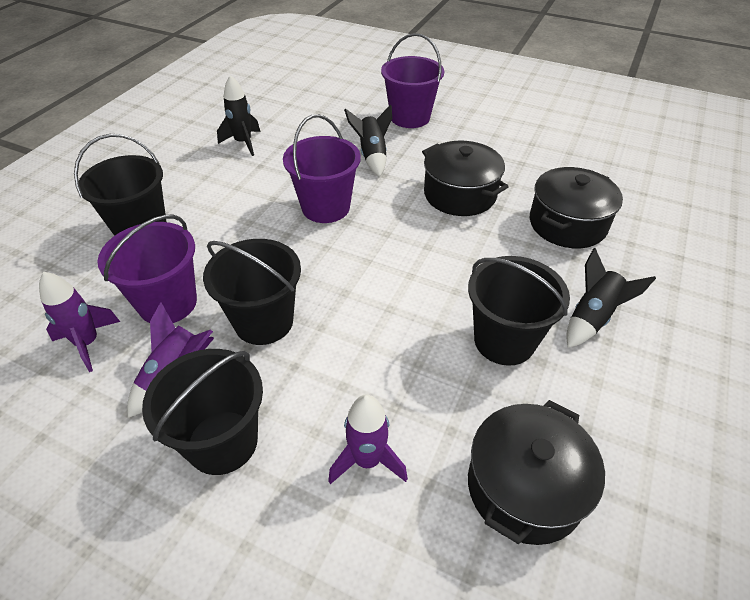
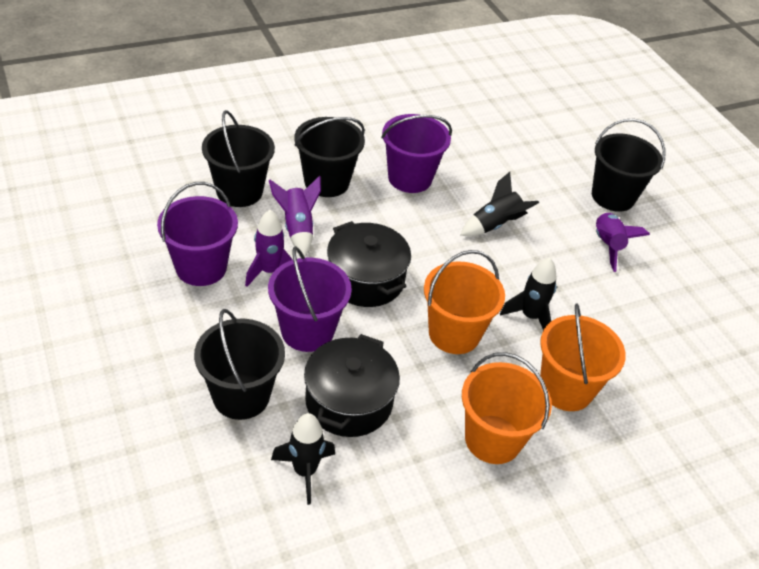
black pot: [422,141,509,216] [468,400,605,545] [530,167,623,248] = 3 -> [304,334,400,437] [327,221,411,307] = 2
orange bucket: none = 0 -> [424,250,505,354] [462,352,552,464] [540,304,626,411] = 3

